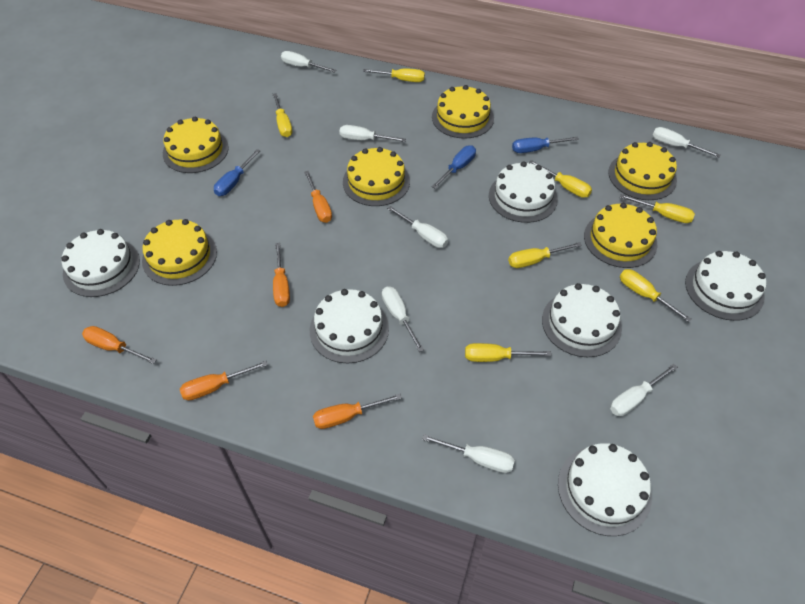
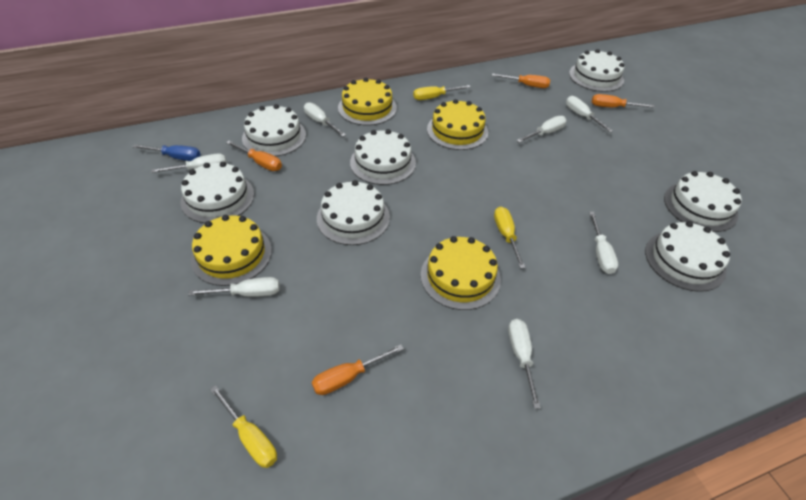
blue screwdriver: [214,149,260,196] [431,145,476,189] [512,137,579,153] = 3 -> [133,144,201,161] = 1
orange screwdriver: [82,326,157,364] [180,361,268,400] [273,243,290,307] [304,171,332,223] [313,394,402,429] = 5 -> [226,141,282,171] [312,344,404,395] [492,73,550,88] [592,94,655,108] = 4
white cake: [62,229,140,297] [310,289,389,363] [489,162,558,223] [542,283,622,357] [558,443,652,536] [685,251,766,321] = 6 -> [180,162,254,223] [242,104,306,156] [317,180,390,245] [350,129,416,185] [569,49,624,92] [645,221,730,292] [664,171,742,232] = 7
yellow cake: [142,219,217,286] [163,117,229,173] [343,147,410,206] [432,85,494,139] [584,203,657,268] [608,142,677,200] = 6 -> [191,215,272,286] [338,78,397,125] [421,236,501,310] [427,99,488,150] = 4
yellow screwdriver: [273,93,292,137] [363,68,425,82] [465,343,551,362] [508,242,582,268] [529,160,592,198] [620,194,695,223] [620,269,692,322] = 7 -> [210,385,277,468] [413,85,471,100] [494,206,525,269] = 3

